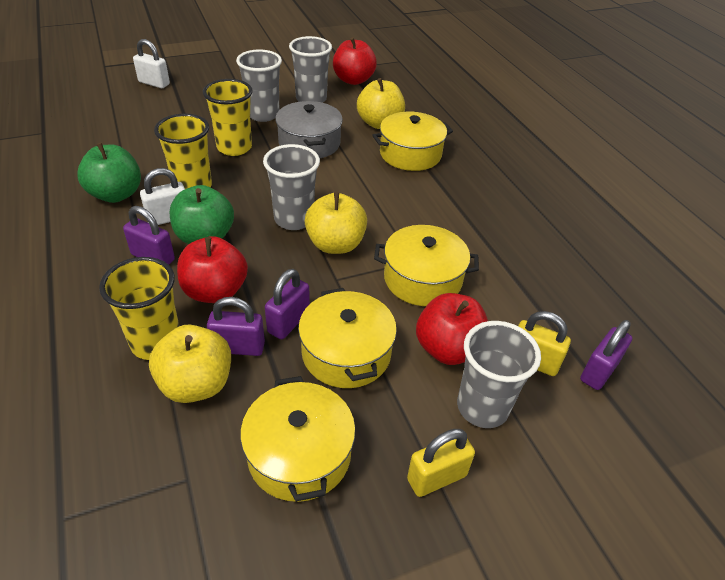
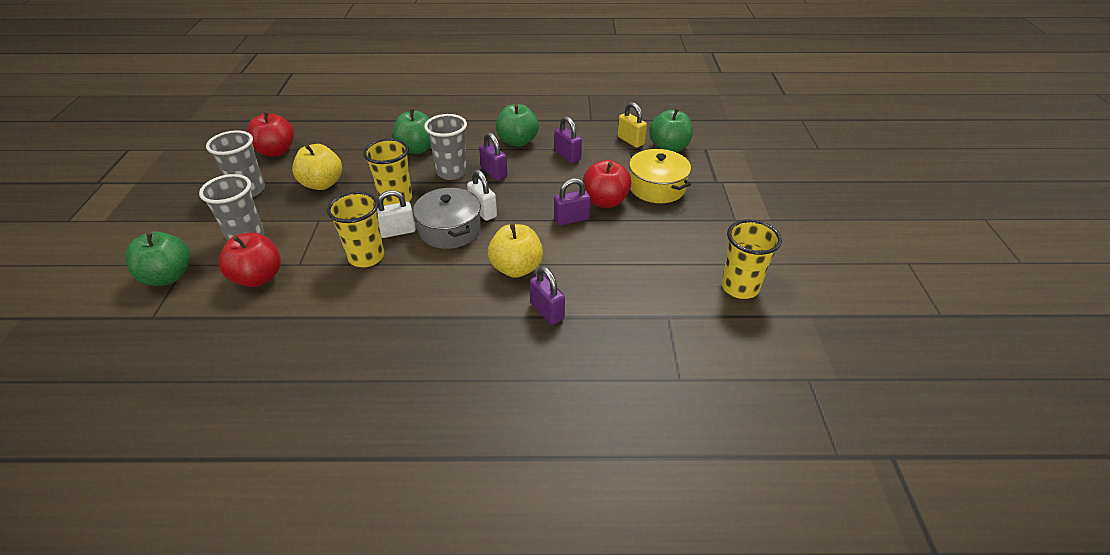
green apple: [77,143,141,203] [170,185,234,244] = 2 -> [126,231,190,286] [393,109,431,154] [496,104,539,147] [649,108,693,152] = 4
grey cup: [236,49,282,122] [263,144,320,230] [289,36,332,103] [457,321,541,428] = 4 -> [199,174,264,241] [206,130,265,197] [424,114,467,180] = 3
yellow apple: [149,325,231,403] [305,192,367,254] [357,78,405,129] = 3 -> [292,144,342,190] [488,224,543,278] = 2
yellow padlock: [407,429,475,497] [518,311,571,376] = 2 -> [618,102,647,148] = 1
yellow pot: [240,376,356,502] [298,288,397,388] [372,112,453,171] [374,225,479,306] = 4 -> [629,149,691,203] = 1

